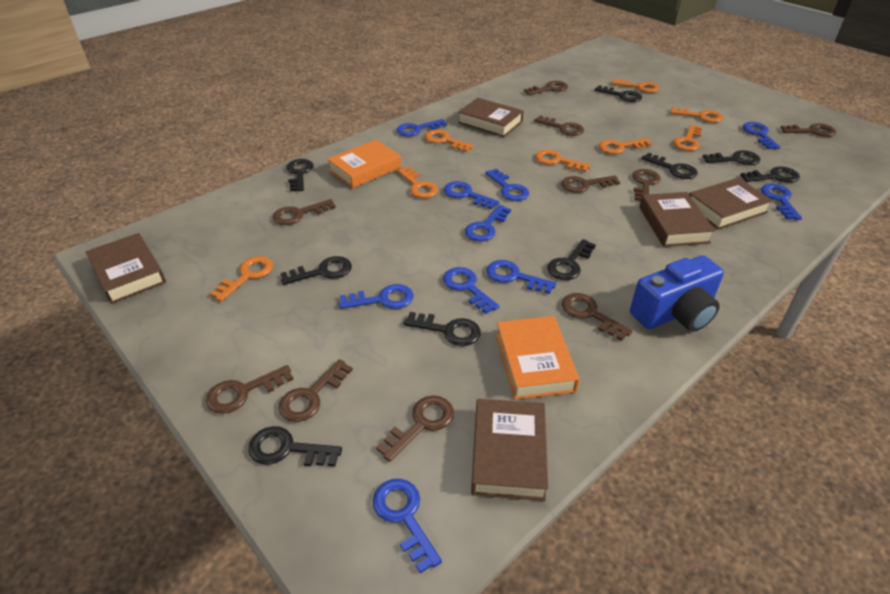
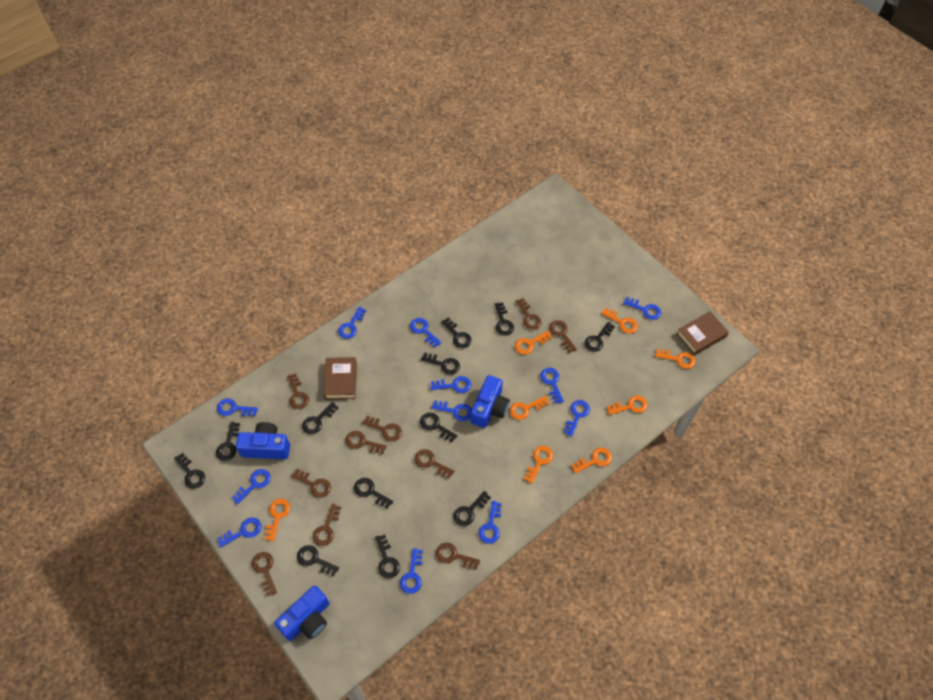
black key: [248,426,342,467] [281,256,352,285] [286,159,313,191] [403,312,481,346] [547,239,596,280] [594,85,642,102] [641,153,698,179] [703,150,760,165] [740,167,800,183] = 9 -> [174,453,205,489] [216,422,240,461] [297,545,339,577] [302,402,338,434] [354,478,393,509] [375,534,400,578] [420,413,457,443] [421,353,460,375] [441,318,472,348] [453,491,491,526] [494,302,514,336] [585,322,615,352] = 12
blue camera: [630,255,724,332] = 1 -> [236,422,290,459] [274,585,329,641] [471,375,510,428] = 3
blue key: [339,284,414,309] [373,479,442,573] [396,119,447,136] [443,267,500,314] [444,181,500,209] [465,205,511,241] [485,169,529,201] [486,260,556,294] [742,122,780,149] [761,183,802,220] = 10 -> [217,398,258,416] [217,517,261,547] [232,469,271,504] [338,307,366,339] [400,548,423,594] [410,318,441,348] [431,376,471,393] [432,400,472,421] [479,501,502,544] [540,368,564,404] [564,400,590,436] [623,297,661,320] = 12
brown book: [86,233,166,304] [458,98,523,137] [471,399,548,501] [639,192,715,247] [689,178,773,230] = 5 -> [323,357,357,400] [677,311,729,355] = 2
orange book: [327,140,401,188] [496,316,580,400] = 2 -> none = 0

